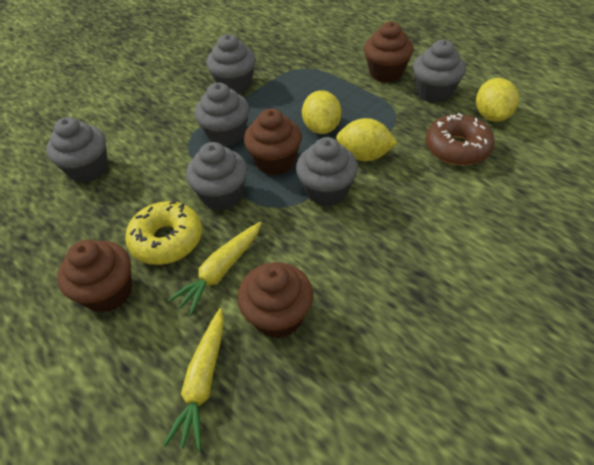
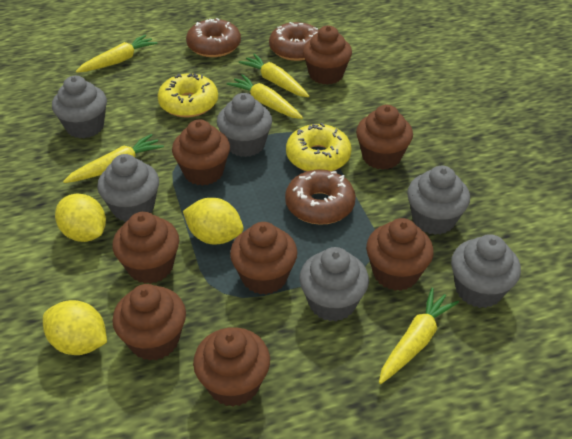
brown cupcake: [57,240,132,313] [237,262,313,338] [244,108,302,175] [364,21,413,82] = 4 -> [112,212,179,284] [112,284,186,361] [172,119,230,186] [193,327,270,407] [230,222,297,294] [303,26,352,85] [356,105,413,170] [366,218,434,291] = 8
brown donut: [426,113,495,166] = 1 -> [186,18,241,57] [269,22,319,61] [285,169,356,225] = 3
yellow carrot: [163,308,224,451] [168,222,262,316] = 2 -> [63,134,164,183] [76,35,157,73] [227,74,303,119] [239,54,309,97] [379,288,459,384] = 5
yellow donut: [125,201,202,265] = 1 -> [157,73,218,117] [286,123,352,171] = 2

